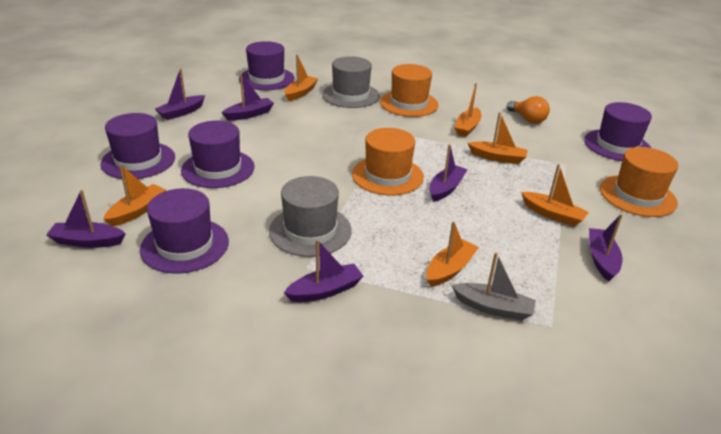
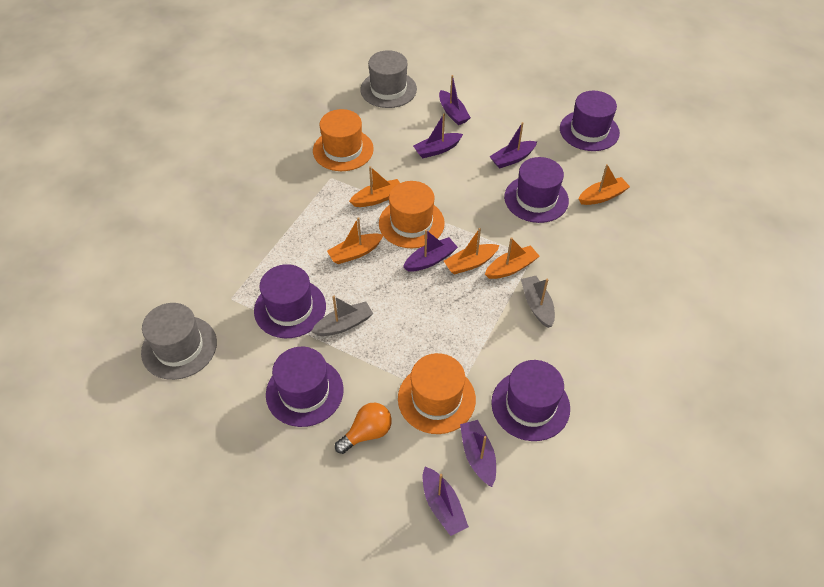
grey boat: [451,252,536,321] = 1 -> [311,296,373,336] [521,276,555,328] = 2
orange boat: [103,164,166,226] [284,55,318,101] [426,221,479,287] [454,83,481,137] [468,112,528,164] [521,164,589,226] = 6 -> [327,217,383,264] [349,166,400,207] [444,228,500,275] [485,237,539,279] [579,164,630,205] = 5

